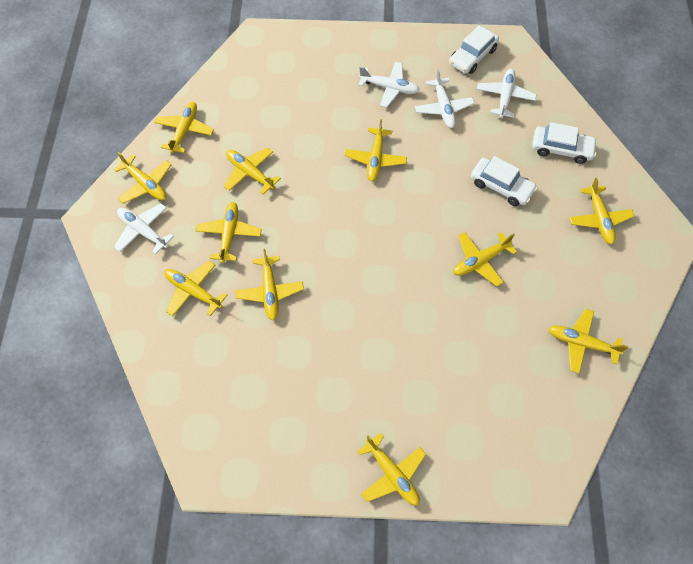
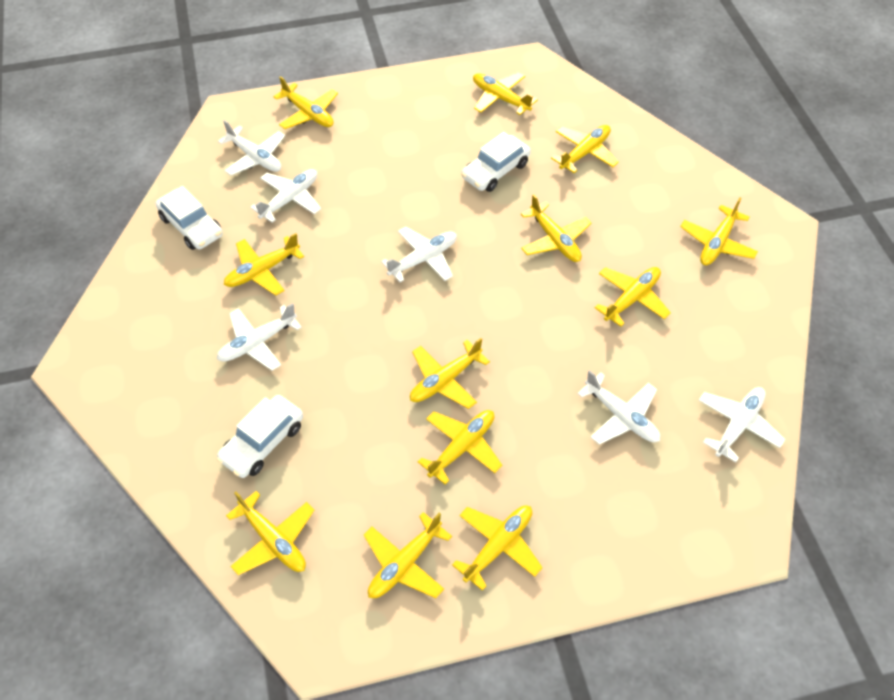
white plane: [114,203,174,255] [358,62,420,108] [415,69,475,128] [477,69,537,118] = 4 -> [217,303,302,371] [218,120,285,176] [250,169,321,223] [381,227,457,282] [577,370,660,444] [699,387,785,462] = 6
yellow plane: [114,152,172,204] [154,102,214,154] [164,261,227,316] [196,202,262,263] [223,148,281,195] [235,248,304,320] [345,119,407,182] [358,433,426,505] [453,232,517,286] [548,309,628,373] [569,178,635,244] = 11 -> [224,233,304,296] [226,491,314,575] [273,76,338,129] [364,512,452,598] [410,338,490,409] [418,410,502,485] [452,506,543,591] [473,72,538,115] [521,194,591,262] [551,125,619,173] [595,267,671,327] [680,198,758,265] = 12

